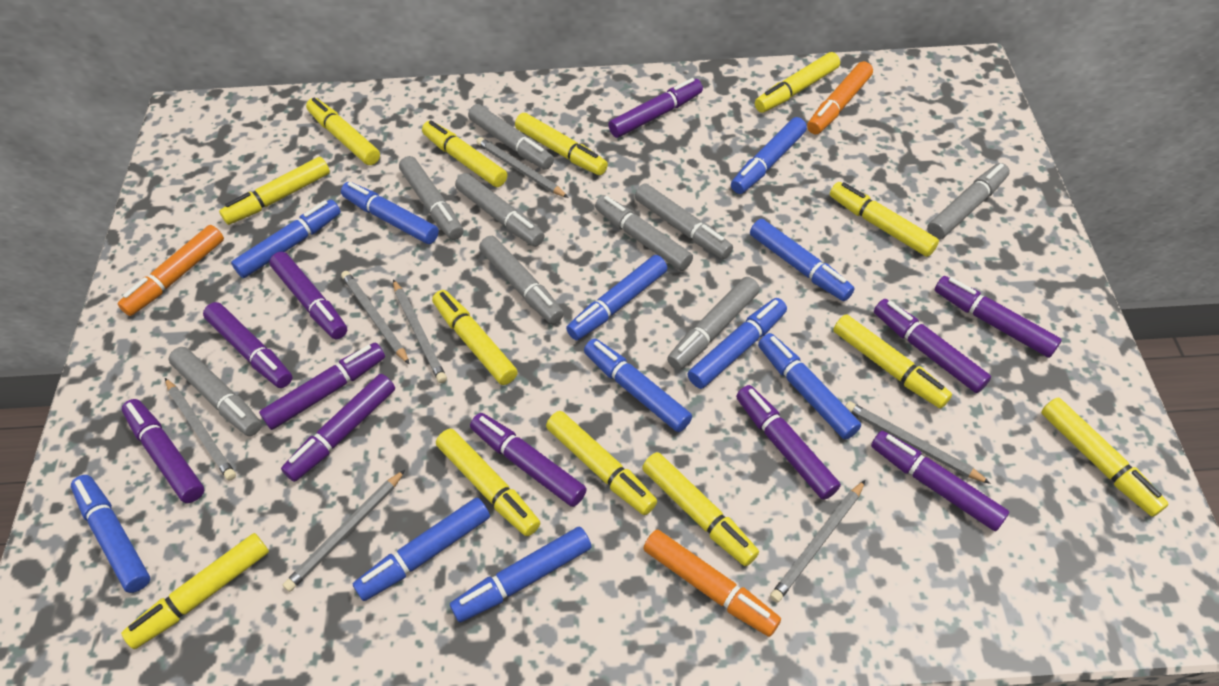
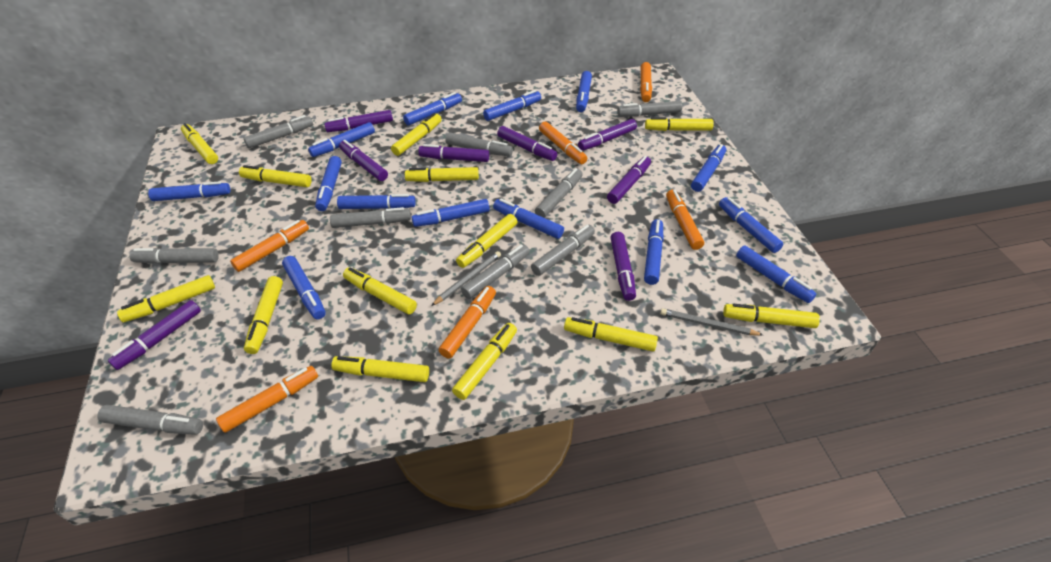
blue marker: [71,475,150,593] [231,200,341,278] [341,182,439,244] [353,498,490,601] [450,527,592,623] [566,255,667,341] [584,338,692,432] [688,298,787,389] [731,117,807,194] [750,219,855,301] [758,333,861,440] = 11 -> [148,181,230,201] [282,256,326,319] [308,122,375,157] [315,156,342,211] [337,194,416,209] [403,92,462,125] [412,199,490,227] [483,90,541,121] [493,198,564,239] [576,71,592,112] [644,219,664,285] [691,144,726,192] [719,197,783,253] [736,246,816,303] = 14
grey pencil: [165,378,236,481] [283,469,406,592] [341,271,410,365] [393,279,447,383] [477,137,569,198] [770,480,865,603] [845,401,991,484] = 7 -> [431,251,501,306] [660,308,763,336] = 2
orange marker: [118,225,224,316] [643,530,781,637] [807,61,873,135] = 3 -> [216,366,318,433] [230,220,309,272] [438,286,496,359] [539,122,587,164] [640,62,652,102] [666,190,704,250] = 6
purple marker: [122,399,204,503] [203,302,292,388] [259,342,385,430] [269,252,347,339] [281,374,395,482] [470,413,587,507] [608,78,703,138] [736,385,841,500] [871,431,1009,531] [874,299,991,393] [935,276,1062,358] = 11 -> [108,300,201,370] [324,110,393,132] [339,140,388,181] [418,144,489,162] [497,126,557,161] [578,119,637,151] [607,156,651,204] [610,232,636,301] = 8

